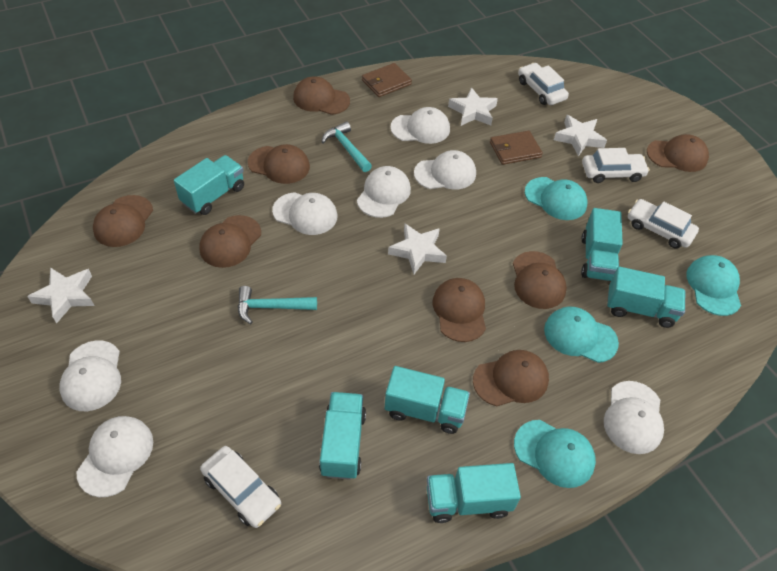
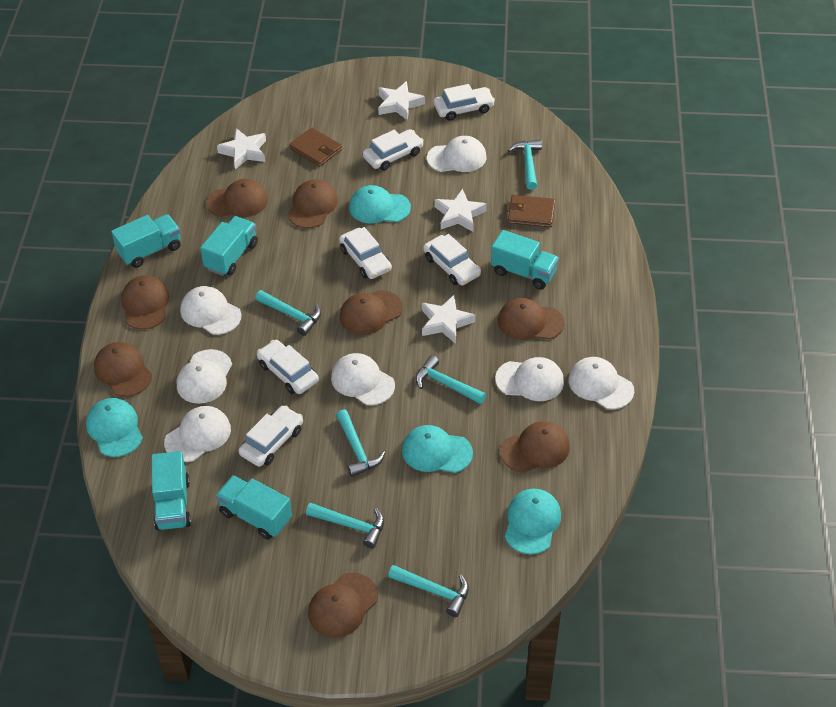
turquoise hammer: [238,286,317,324] [322,121,372,172] = 2 -> [255,290,321,336] [306,503,384,548] [336,409,385,477] [388,565,469,617] [416,355,486,404] [508,140,542,190] = 6
turquoise truck: [174,155,244,215] [319,392,366,480] [385,366,470,434] [427,463,521,523] [581,208,623,282] [607,267,685,328] = 6 -> [111,214,181,268] [152,451,191,530] [200,216,258,276] [216,475,292,540] [491,230,559,290] = 5
white car: [200,446,281,528] [518,63,569,105] [582,148,650,183] [628,199,699,248] = 4 -> [239,405,303,467] [257,340,319,394] [339,227,392,279] [363,129,424,171] [423,234,481,285] [434,84,495,121] = 6

